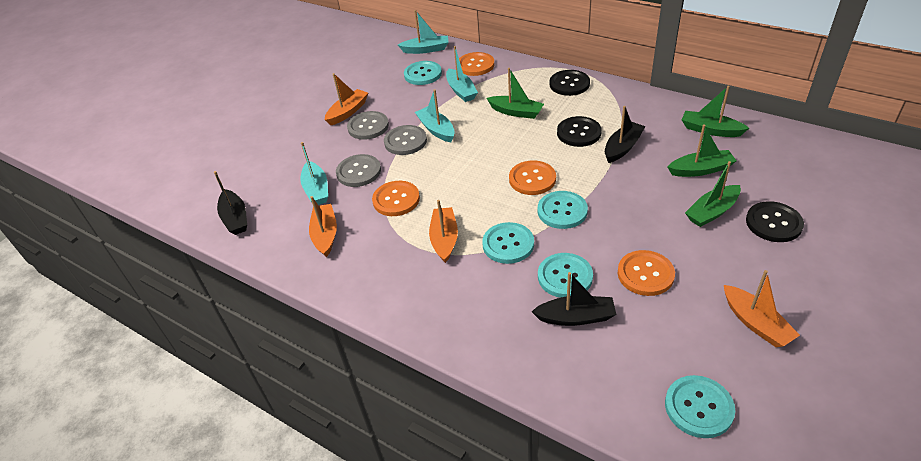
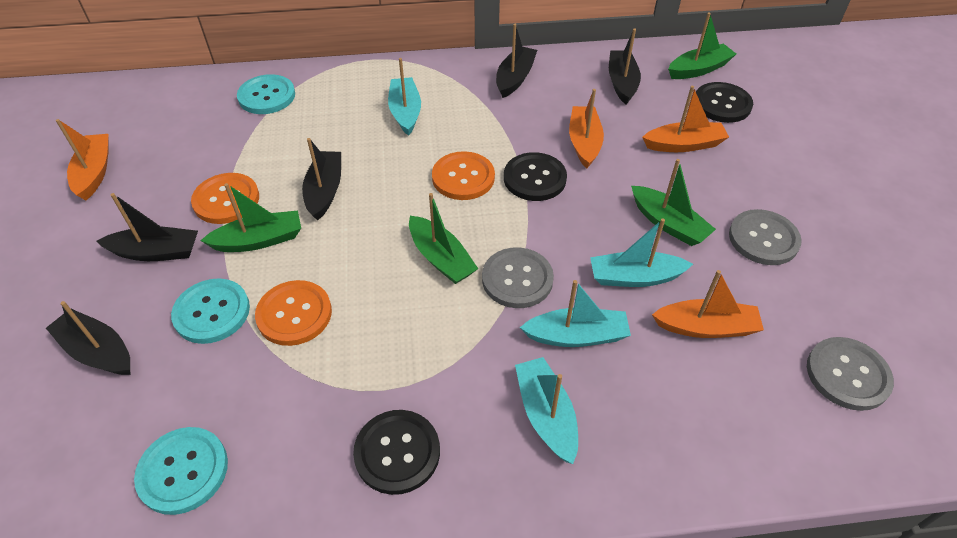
black boat: [214,171,247,235] [531,272,616,326] [605,106,646,163] = 3 -> [46,301,131,375] [96,193,198,261] [302,138,341,221] [496,24,537,98] [609,29,641,104] = 5
orange button: [372,181,420,216] [459,52,495,76] [509,160,556,195] [618,250,675,296] = 4 -> [191,173,259,224] [255,280,332,346] [432,151,495,200] = 3
turquoise button: [404,61,442,85] [482,222,534,264] [538,191,588,229] [538,253,593,298] [665,375,735,438] = 5 -> [134,427,228,515] [171,278,250,344] [237,74,295,114] = 3

